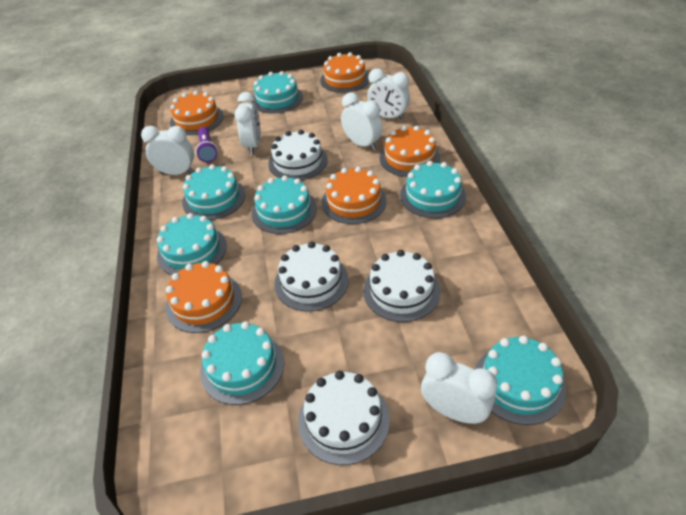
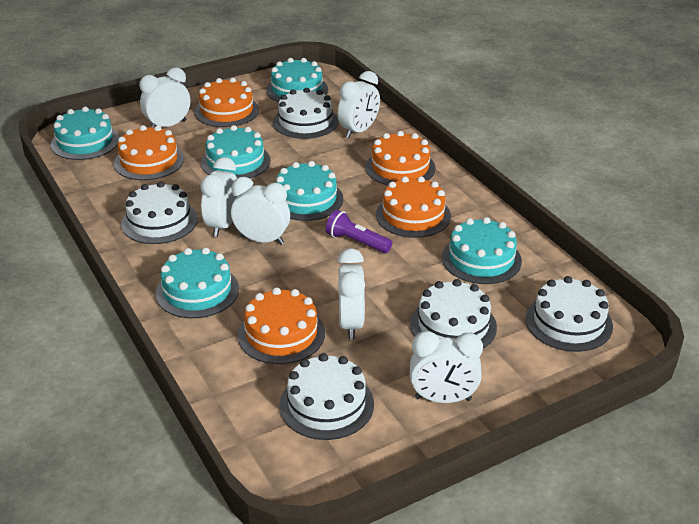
turquoise cake: [157,213,227,275] [182,164,246,220] [200,321,284,405] [252,71,303,113] [252,175,317,234] [400,161,466,218] [475,336,566,425] = 7 -> [51,107,119,160] [155,247,239,318] [201,125,271,178] [266,58,328,102] [276,161,343,221] [442,217,522,284] = 6
white cake: [268,130,328,180] [274,242,349,312] [298,371,390,465] [363,250,440,322] = 4 -> [121,181,198,244] [273,88,338,139] [279,353,374,440] [410,279,497,349] [526,276,613,352] = 5
white clock: [141,126,194,175] [235,92,261,154] [341,92,383,151] [367,68,410,120] [421,352,498,424] = 5 -> [139,67,190,128] [200,157,237,237] [231,177,290,245] [337,71,380,138] [337,248,365,339] [410,331,483,403] = 6

